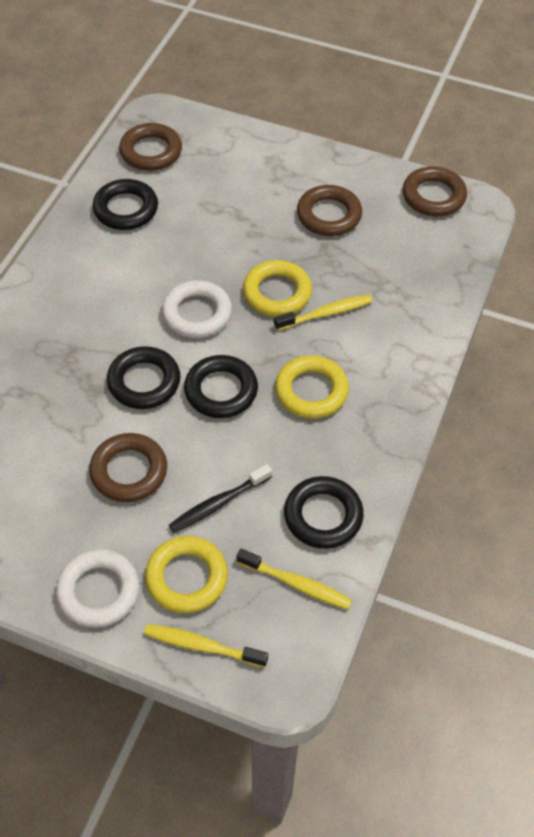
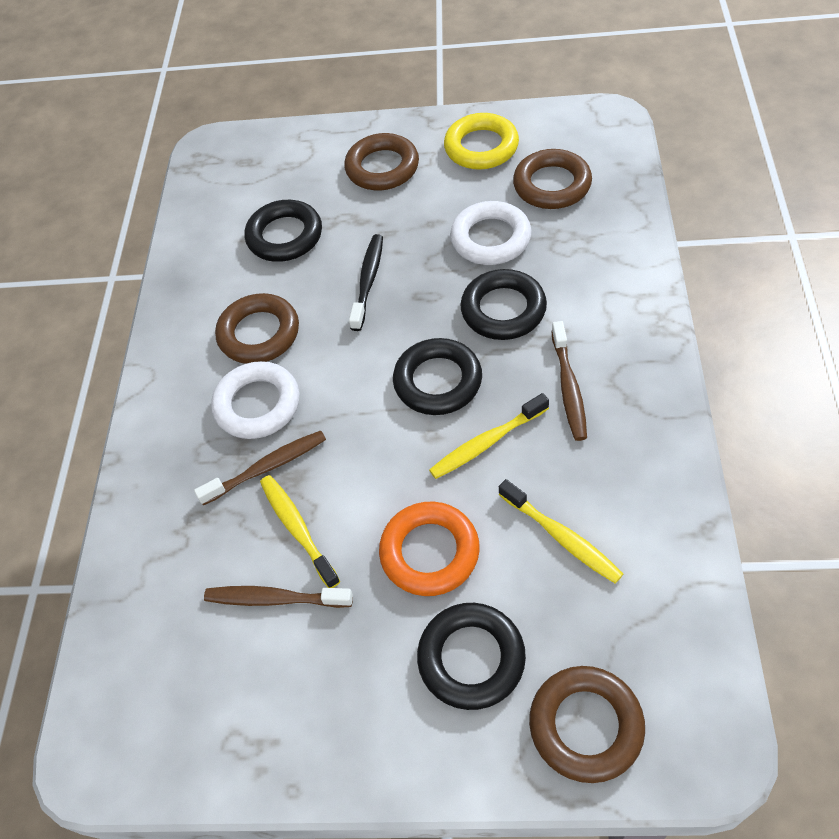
brown toothbrush: none = 0 -> [194,431,326,505] [204,586,353,608] [551,321,587,441] = 3
orange ring: none = 0 -> [379,501,480,596] = 1
yellow ring: [145,536,228,613] [243,260,312,317] [275,355,349,419] = 3 -> [444,113,519,170] = 1

